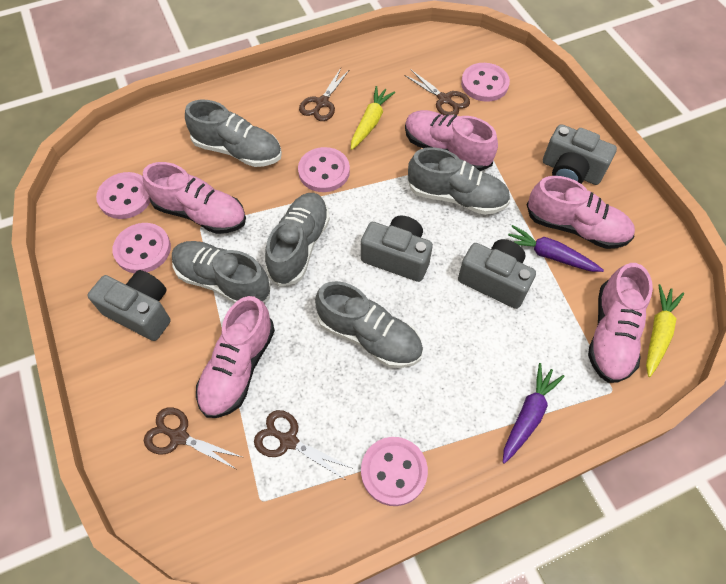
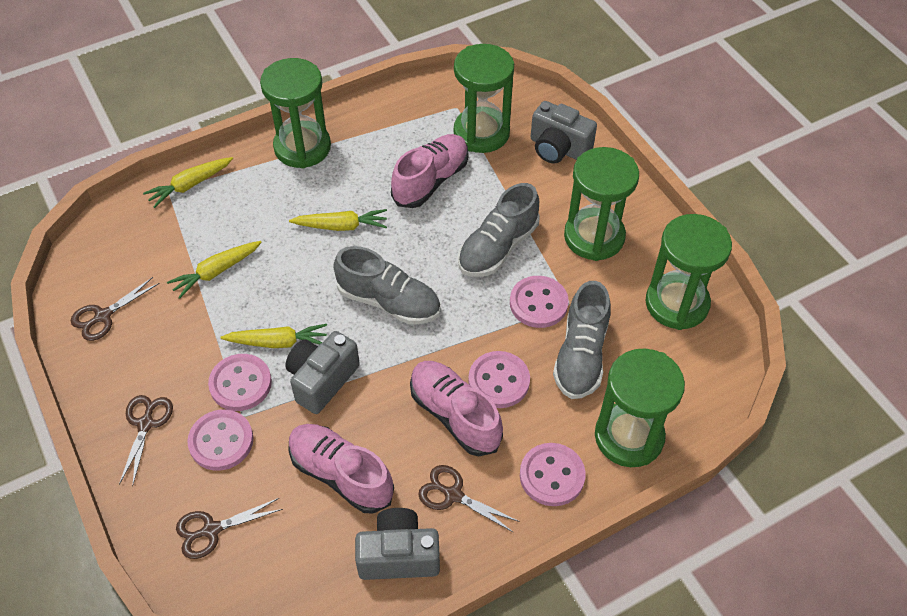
green hourglass: none = 0 -> [260,58,331,168] [454,44,514,153] [564,147,639,261] [595,348,685,467] [646,214,732,330] = 5
grey camera: [88,270,171,341] [361,216,433,282] [458,239,536,309] [543,124,617,185] = 4 -> [285,331,360,414] [355,508,440,580] [531,101,597,164] = 3
grey shoe: [172,241,271,303] [185,100,282,167] [265,193,330,287] [315,281,423,368] [407,147,510,215] = 5 -> [333,246,441,325] [458,183,540,277] [553,281,611,399] = 3
pink shoe: [143,162,246,234] [196,296,275,418] [405,110,498,171] [527,176,635,249] [588,263,653,383] = 5 -> [288,424,394,513] [391,134,468,208] [410,361,503,456] = 3
purple carrot: [503,363,565,464] [508,225,604,272] = 2 -> none = 0
yellow carrot: [351,86,395,150] [646,284,684,377] = 2 -> [143,157,233,208] [167,241,262,299] [220,324,327,348] [289,209,387,231] = 4

